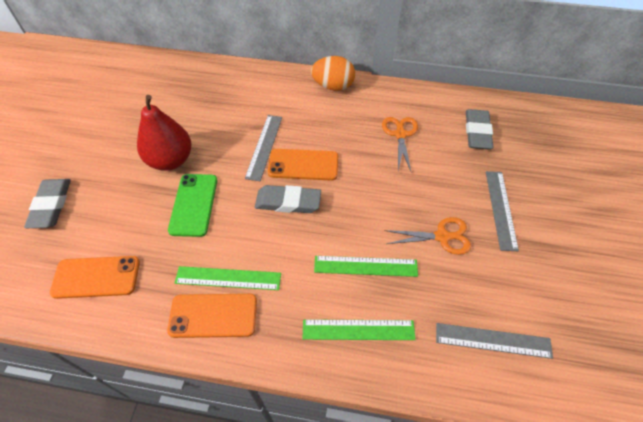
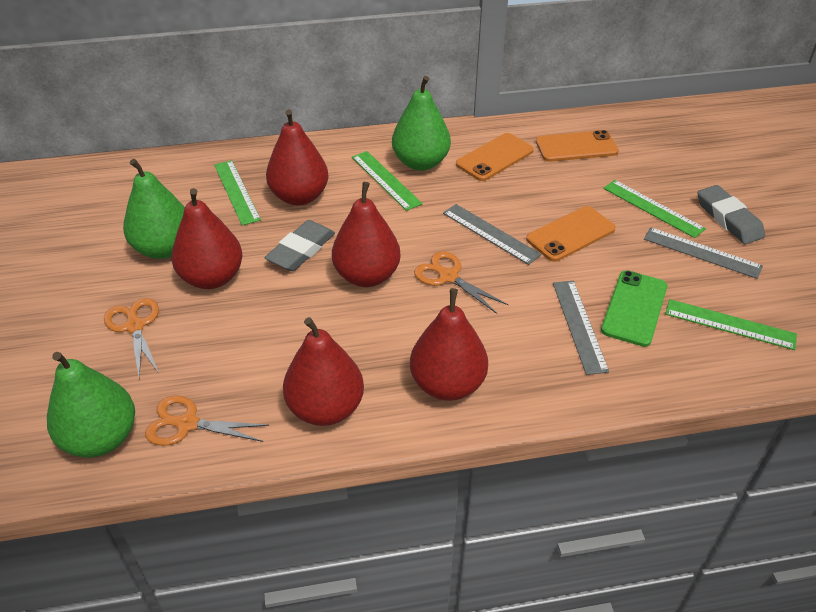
green pear: none = 0 -> [47,352,135,457] [123,159,185,259] [392,76,451,171] = 3
green ruler: [175,266,281,290] [302,319,416,340] [314,256,418,277] = 3 -> [214,160,261,225] [352,151,423,211] [603,180,706,238] [665,299,797,350] = 4
grey eraser: [24,179,71,228] [255,185,321,213] [466,109,494,149] = 3 -> [265,220,335,271] [698,185,765,244] = 2
orange egg: [311,56,355,91] = 1 -> none = 0
orange scissors: [382,117,418,171] [384,217,471,255] = 2 -> [104,298,159,377] [145,395,269,446] [414,251,509,314] = 3
red pear: [137,95,192,171] = 1 -> [172,188,243,289] [266,109,328,205] [283,317,364,426] [332,182,401,287] [410,288,488,401] = 5

